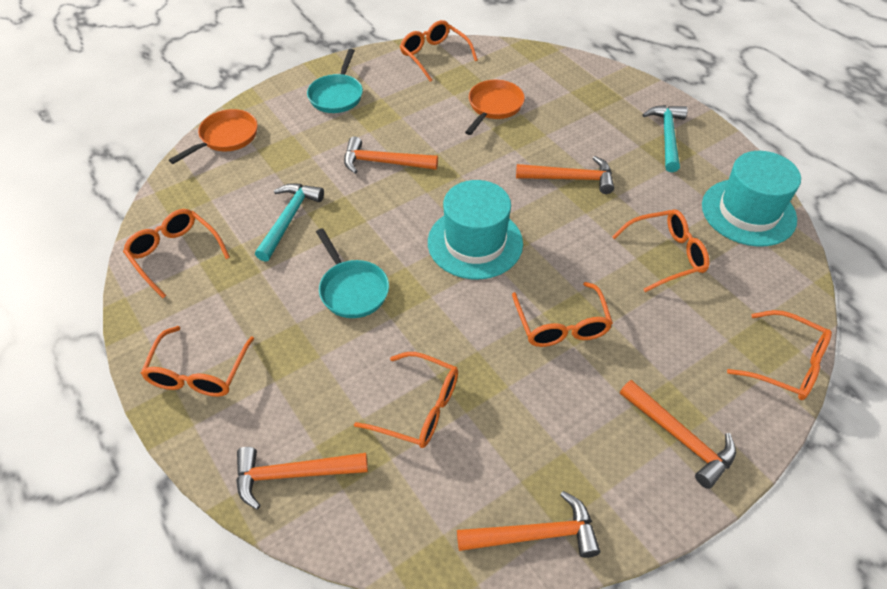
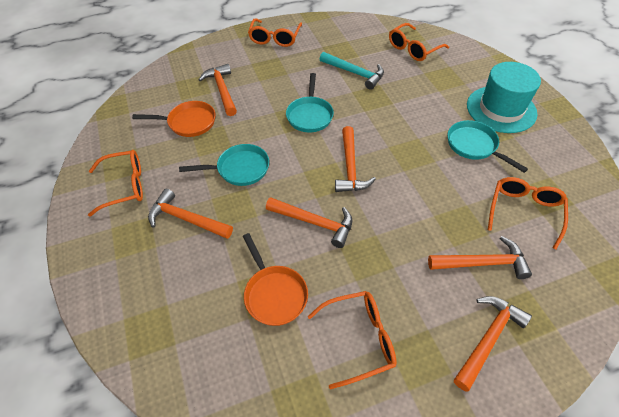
orange glasses: [123,209,230,298] [141,326,254,397] [354,352,458,448] [400,20,478,82] [512,282,613,347] [612,209,709,292] [727,310,832,400] = 7 -> [88,150,143,217] [248,18,302,47] [308,291,397,389] [389,23,449,61] [488,177,568,249] = 5
orange hammer: [236,447,368,510] [344,136,438,174] [457,491,600,558] [516,156,614,194] [620,380,736,489] = 5 -> [148,189,233,239] [199,64,237,116] [266,197,352,248] [335,126,376,192] [428,236,532,279] [454,296,532,392] = 6
turquoise hammer: [255,183,324,262] [642,105,688,172] = 2 -> [320,52,384,90] = 1
turquoise hat: [428,180,523,279] [702,151,801,247] = 2 -> [467,62,541,133] = 1
turquoise pan: [307,49,363,113] [316,228,389,318] = 2 -> [179,144,269,186] [286,73,334,133] [447,120,528,173] = 3

